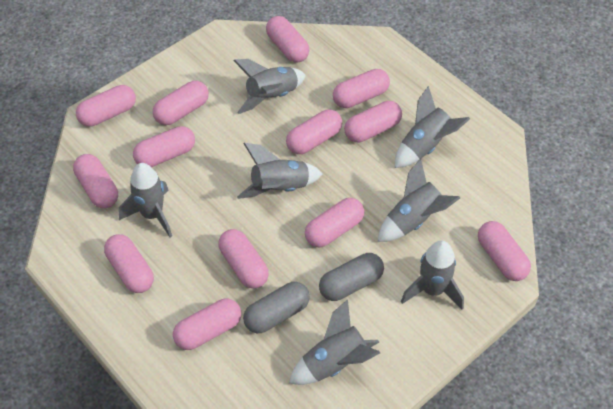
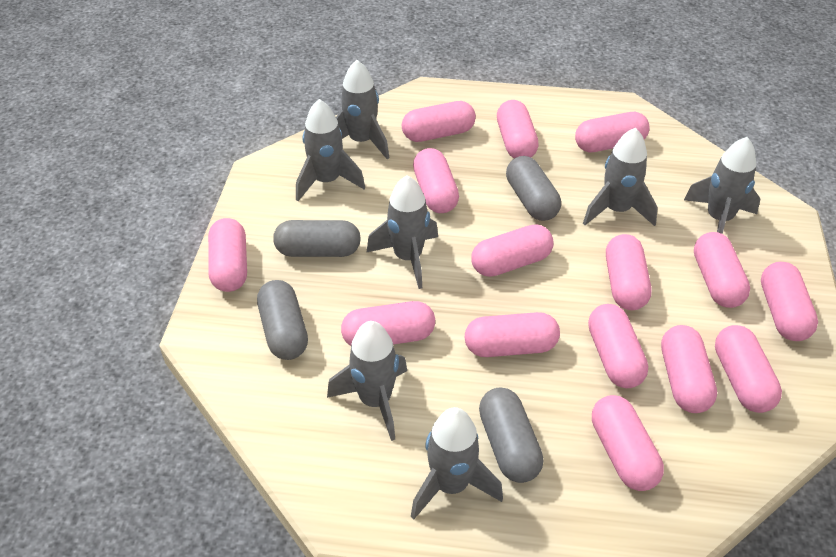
grey capsule: [243,282,310,333] [319,253,384,301] = 2 -> [257,280,308,360] [273,220,361,257] [479,387,543,483] [506,156,561,221] = 4
pink capsule: [73,154,118,208] [76,85,136,127] [104,234,154,293] [133,126,195,167] [153,81,209,125] [173,299,241,350] [218,229,269,288] [266,16,309,63] [286,110,342,154] [305,198,364,247] [333,69,390,108] [344,101,402,142] [478,221,531,281] = 13 -> [208,218,247,292] [341,301,435,346] [402,101,476,142] [413,148,459,213] [465,312,560,357] [471,224,554,277] [497,100,539,158] [575,112,649,152] [588,304,648,388] [592,395,664,491] [606,234,651,310] [661,325,717,413] [694,232,750,308] [715,325,782,413] [761,262,818,341] = 15

